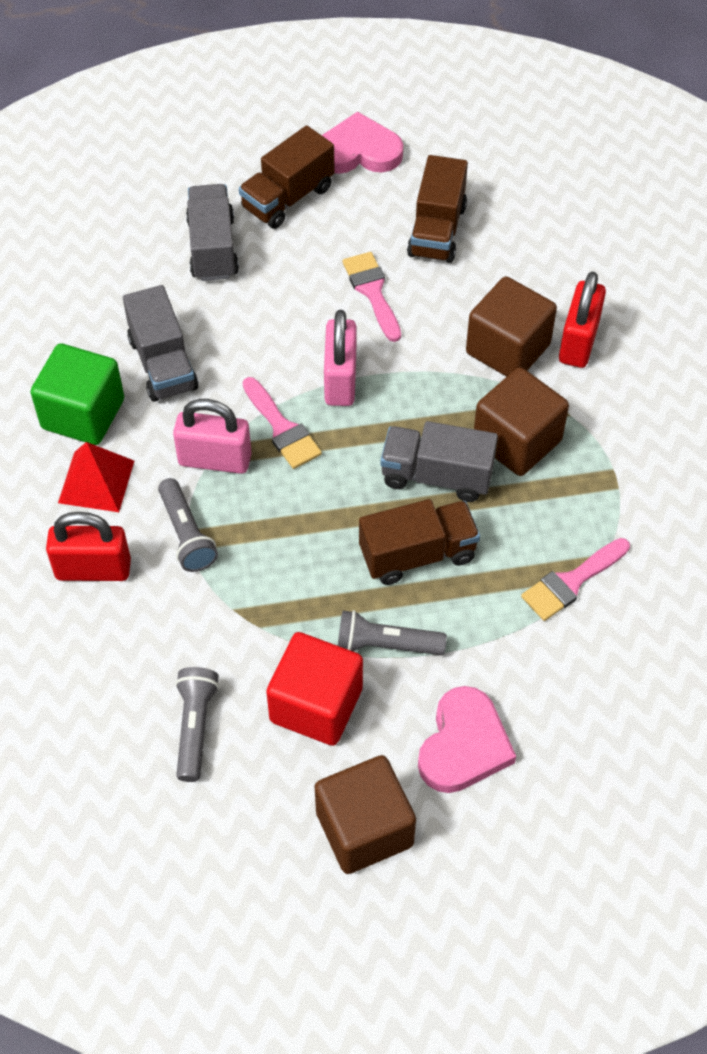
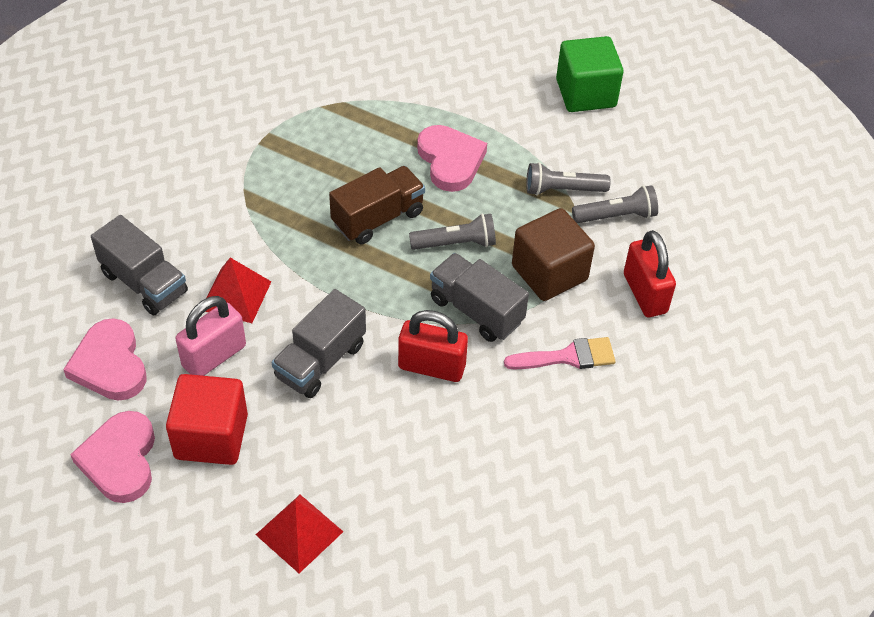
brown cube: [315,755,416,874] [466,276,557,377] [474,367,569,476] = 3 -> [512,208,595,301] = 1
brown truck: [239,125,334,229] [359,499,480,585] [407,155,468,263] = 3 -> [329,166,425,244] = 1
pink brush: [243,377,322,469] [343,252,401,342] [521,538,630,621] = 3 -> [504,337,616,369] = 1
pink heart: [322,112,403,174] [418,686,516,793] = 2 -> [63,318,147,401] [70,411,155,503] [417,125,487,192] = 3
pink padlock: [173,399,252,474] [324,310,356,406] = 2 -> [176,296,246,376] = 1
red pyramid: [58,442,134,512] = 1 -> [205,258,271,323] [256,495,343,573] = 2

